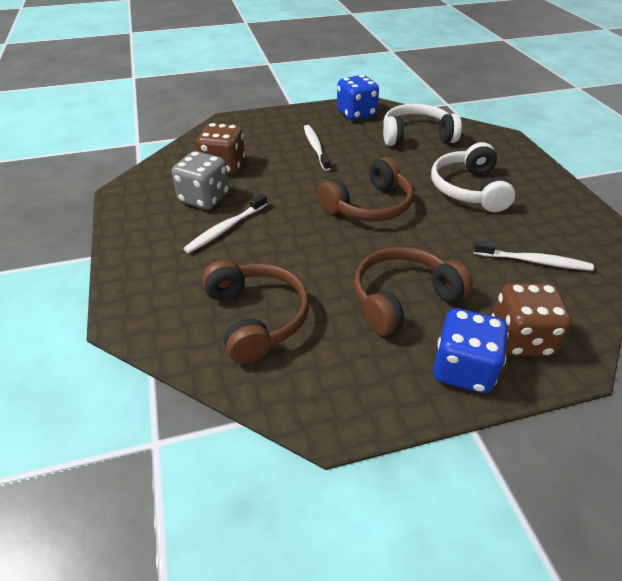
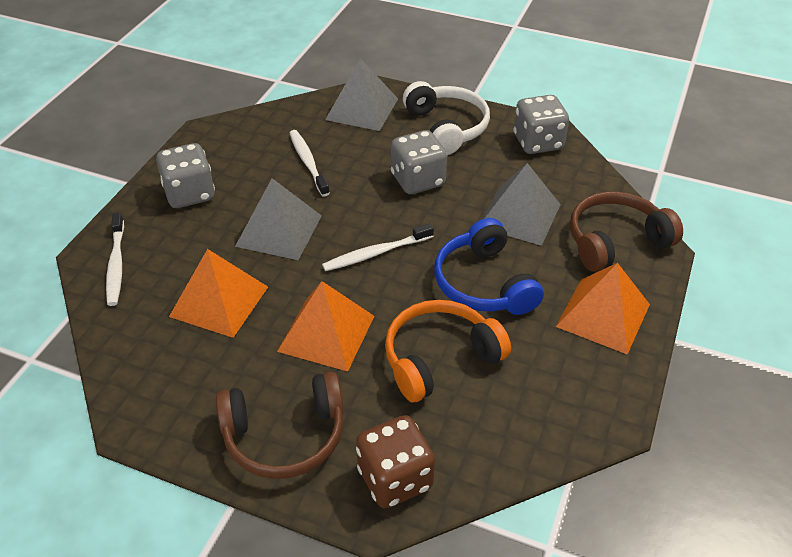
blue dice: [337,75,379,120] [433,308,509,393] = 2 -> none = 0
blue headphones: none = 0 -> [434,218,544,315] = 1
brown dice: [197,123,245,174] [491,283,572,356] = 2 -> [356,415,435,509] = 1
brown headphones: [202,260,309,364] [317,157,413,222] [354,247,473,336] = 3 -> [216,372,344,479] [570,191,683,272] = 2
grey dice: [172,151,229,209] = 1 -> [156,143,215,208] [391,130,447,194] [514,95,569,154] = 3
grey pyramid: none = 0 -> [235,178,322,260] [325,58,398,131] [482,163,561,246] = 3
orange headphones: none = 0 -> [385,300,511,402] = 1
orange pyramid: none = 0 -> [169,249,268,338] [277,281,374,372] [556,263,650,355] = 3
white headphones: [383,104,462,146] [431,142,515,212] = 2 -> [403,81,490,155] = 1

